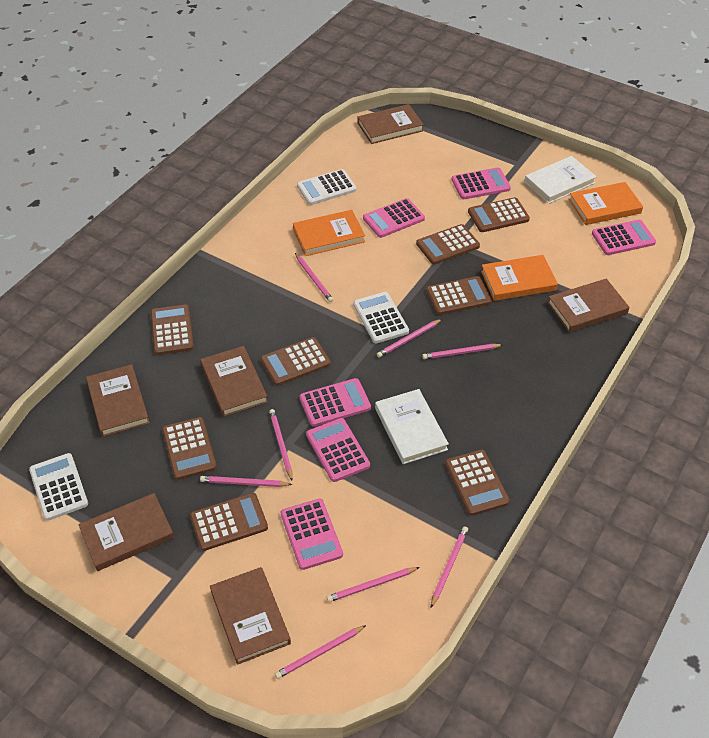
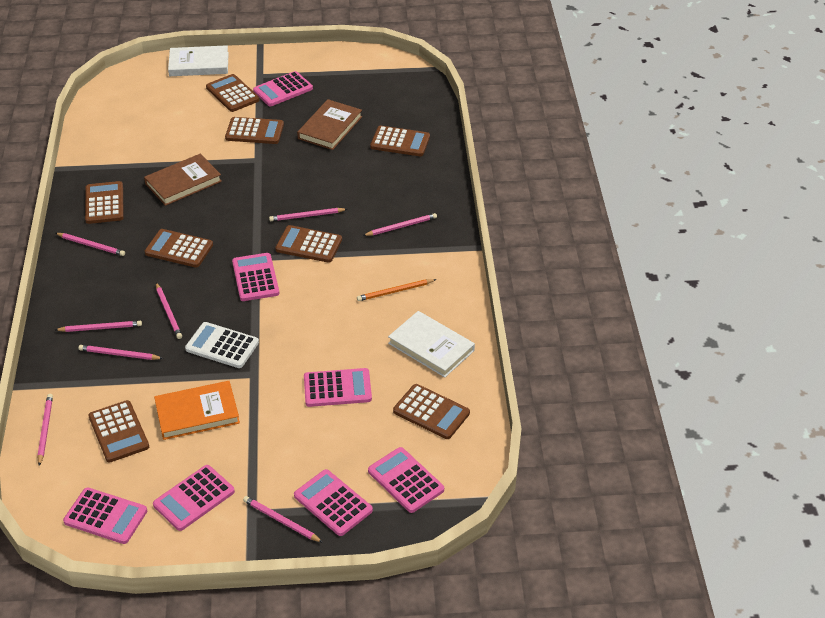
brown book: [78,493,174,571] [86,364,150,437] [200,346,268,417] [210,567,291,665] [358,104,424,144] [547,278,629,333] = 6 -> [144,154,222,206] [297,99,362,150] = 2
orange book: [293,210,365,256] [481,255,558,301] [569,182,643,225] = 3 -> [154,381,240,440] = 1
orange pencil: none = 0 -> [357,279,436,301] = 1
pink calculator: [281,499,343,570] [300,378,371,427] [306,418,370,482] [363,198,425,238] [451,167,511,199] [592,220,656,255] = 6 -> [63,487,147,544] [153,465,235,531] [232,253,279,301] [253,71,313,106] [294,469,373,536] [304,368,372,407] [368,447,444,513] = 7
white calculator: [29,453,88,521] [297,169,357,205] [353,292,409,343] = 3 -> [185,322,259,368] = 1

